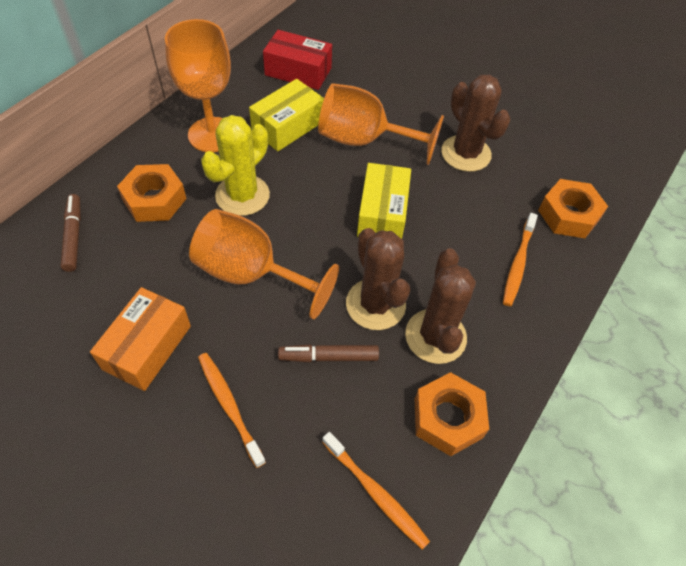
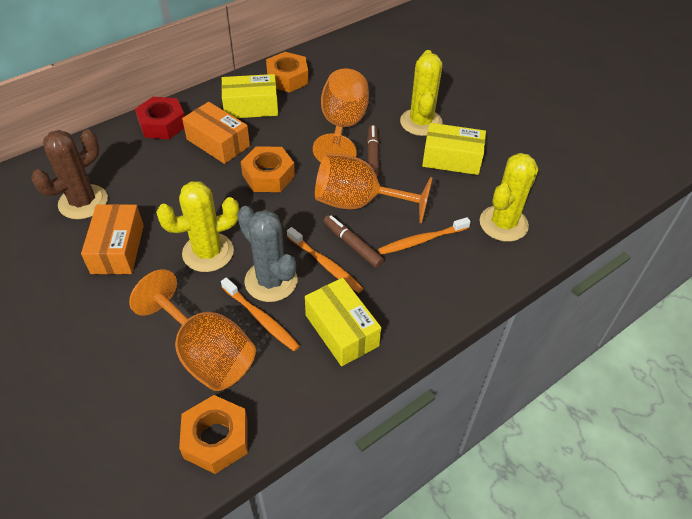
brown cactus: [346,228,410,330] [405,248,476,364] [441,74,511,172] = 3 -> [31,129,108,219] = 1
grey cactus: none = 0 -> [237,206,297,302] = 1
orange box: [90,287,191,391] = 1 -> [81,204,144,274] [182,102,250,164] = 2
red box: [263,30,332,90] = 1 -> none = 0
red nut: none = 0 -> [135,97,185,139] = 1
yellow box: [249,79,324,151] [357,163,411,239] = 2 -> [221,74,278,118] [305,278,381,366] [422,123,486,175] = 3
yellow cactus: [201,115,270,216] = 1 -> [156,181,239,272] [400,50,443,136] [480,153,538,242] = 3

